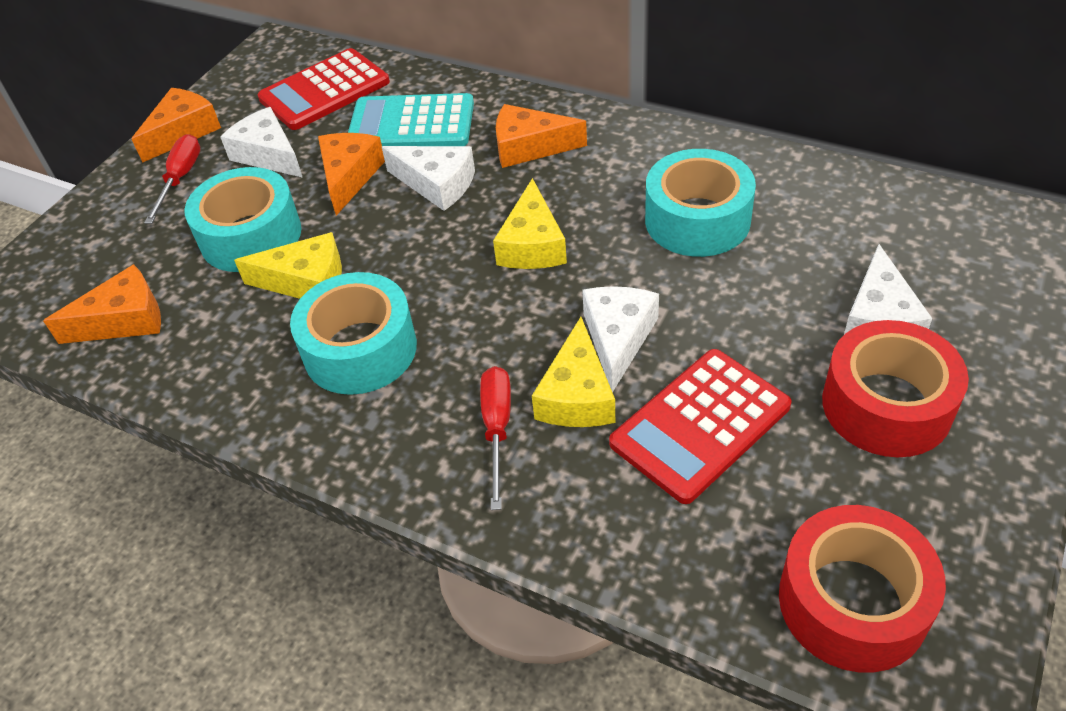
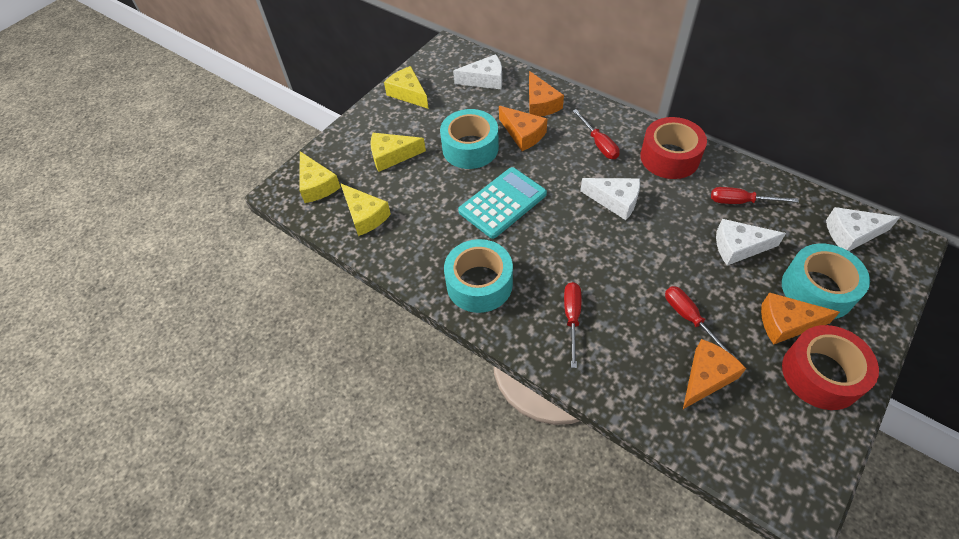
red calculator: [258,48,390,130] [609,349,792,504] = 2 -> none = 0
red screwdriver: [144,134,201,224] [480,366,511,510] = 2 -> [564,282,581,368] [573,109,620,159] [665,286,737,359] [711,187,799,204] = 4
yellow cheese: [234,232,342,299] [493,178,567,269] [532,317,615,427] = 3 -> [299,151,341,203] [340,183,391,236] [370,133,426,172] [384,66,429,109] = 4

